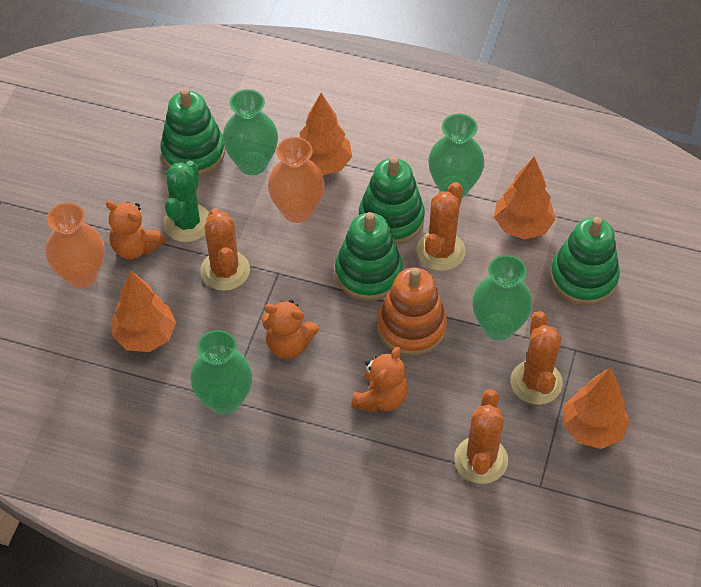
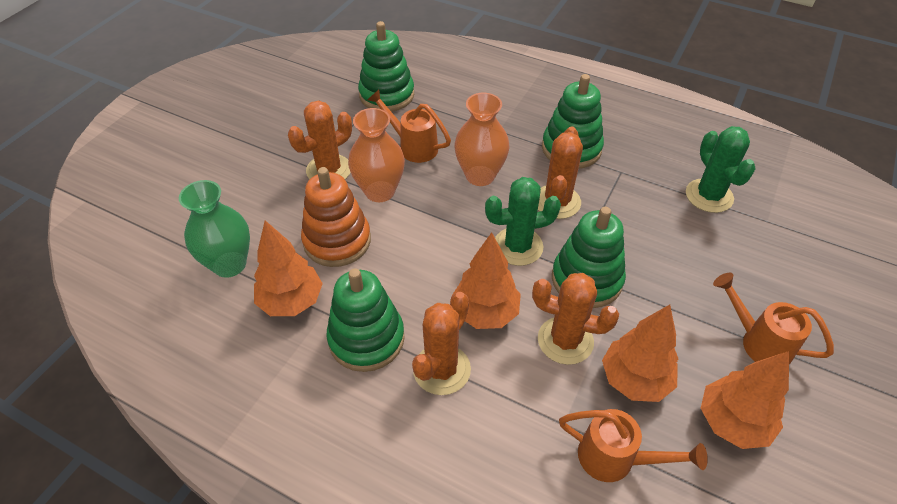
green cactus: [163,161,209,242] = 1 -> [485,177,561,266] [686,126,756,213] = 2
green vase: [190,330,252,415] [223,89,278,175] [428,114,485,198] [472,255,532,340] = 4 -> [179,180,250,278] = 1
orange teddy bear: [106,200,165,259] [262,299,319,359] [351,347,408,412] = 3 -> none = 0
orange watering can: none = 0 -> [367,90,451,163] [559,409,708,482] [713,273,834,364] = 3

